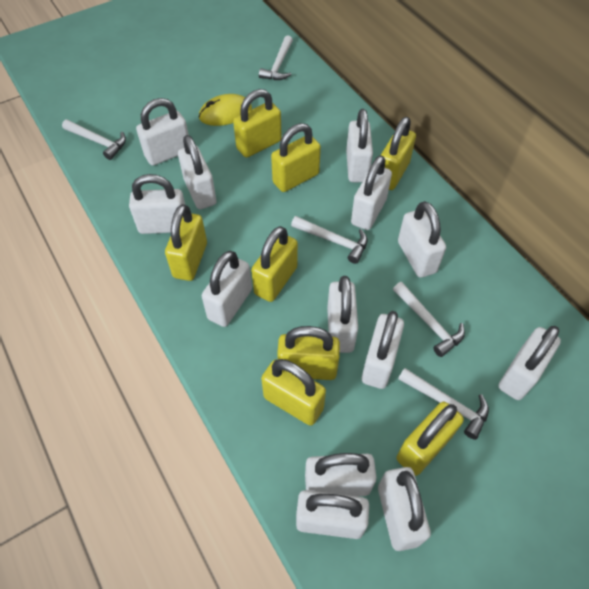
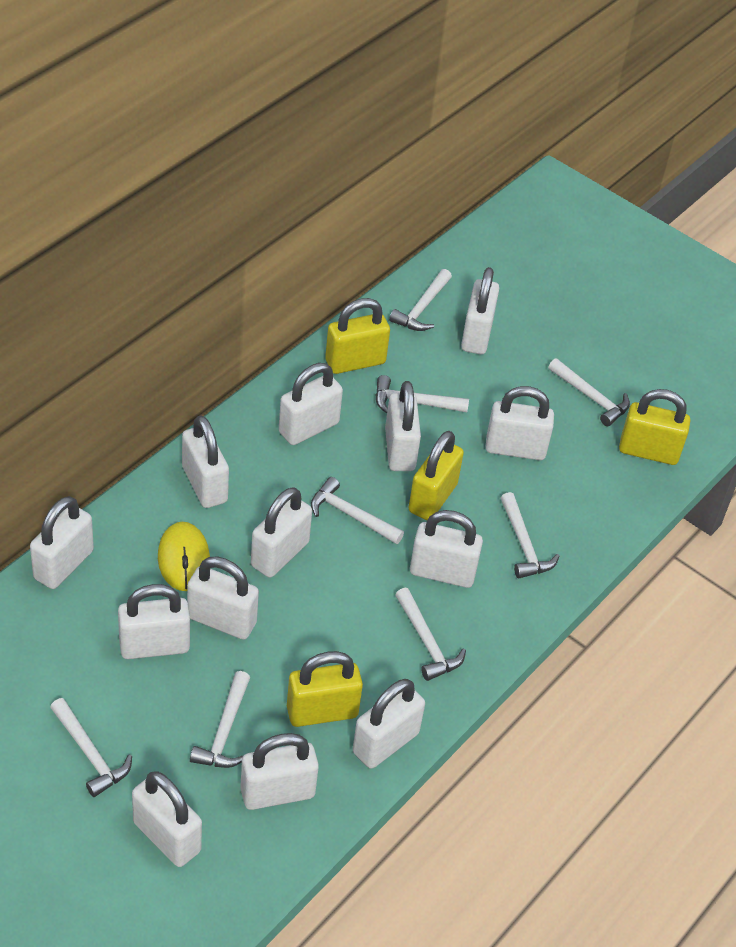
white hammer: [62,119,126,160] [259,35,293,80] [291,216,367,264] [393,282,465,357] [398,368,489,440] = 5 -> [50,698,132,797] [190,671,250,768] [311,477,404,544] [375,375,469,413] [389,269,452,331] [395,588,466,681] [501,492,560,579] [548,358,630,426] = 8
yellow padlock: [165,204,207,281] [233,89,282,158] [251,226,298,302] [261,359,326,426] [271,123,321,192] [277,326,340,380] [380,117,416,190] [396,402,464,476] = 8 -> [287,651,363,727] [325,298,390,374] [408,431,464,520] [619,389,690,465] = 4

